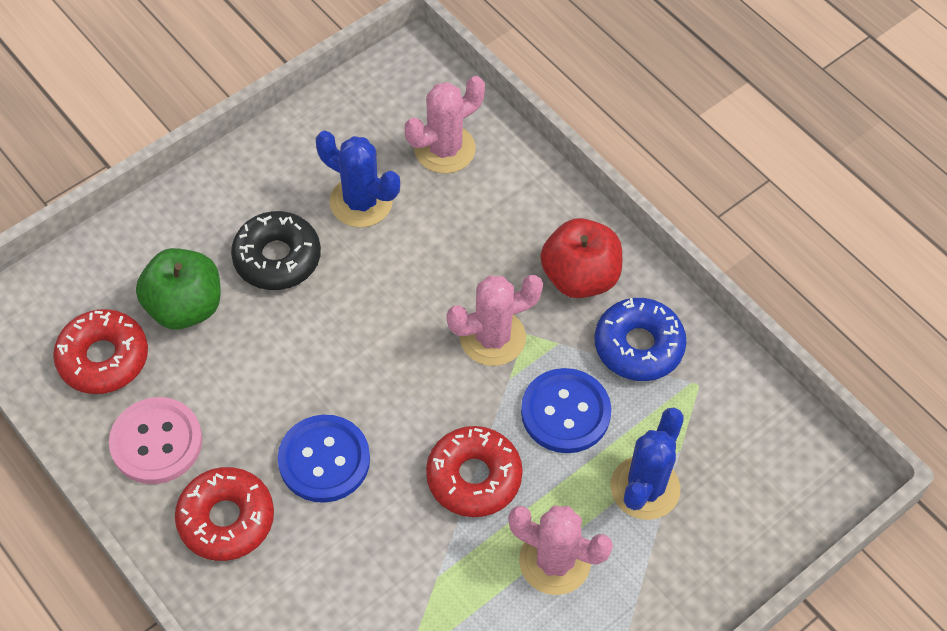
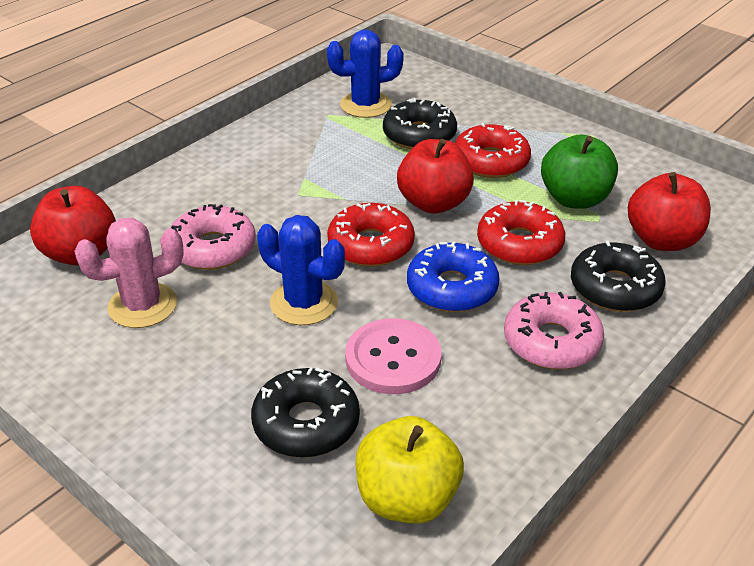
black donut: [231,211,321,290] = 1 -> [251,367,360,458] [383,98,457,149] [571,241,666,312] = 3
blue button: [278,415,370,503] [521,368,611,453] = 2 -> none = 0
pink cactus: [405,76,485,173] [447,275,543,366] [508,506,613,595] = 3 -> [74,218,184,328] = 1
pink donut: none = 0 -> [170,204,256,270] [504,292,604,369] = 2
red apple: [541,218,622,298] = 1 -> [30,186,116,266] [397,139,474,214] [628,172,711,251] = 3
yellow apple: none = 0 -> [356,416,464,524] = 1

